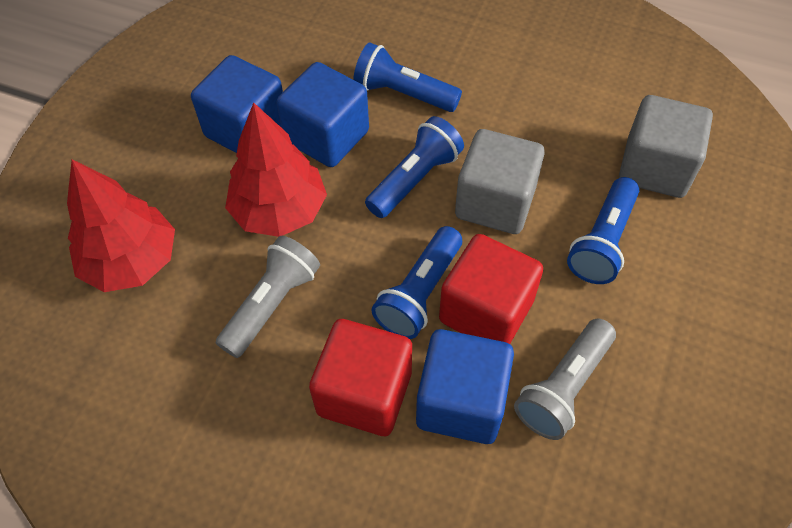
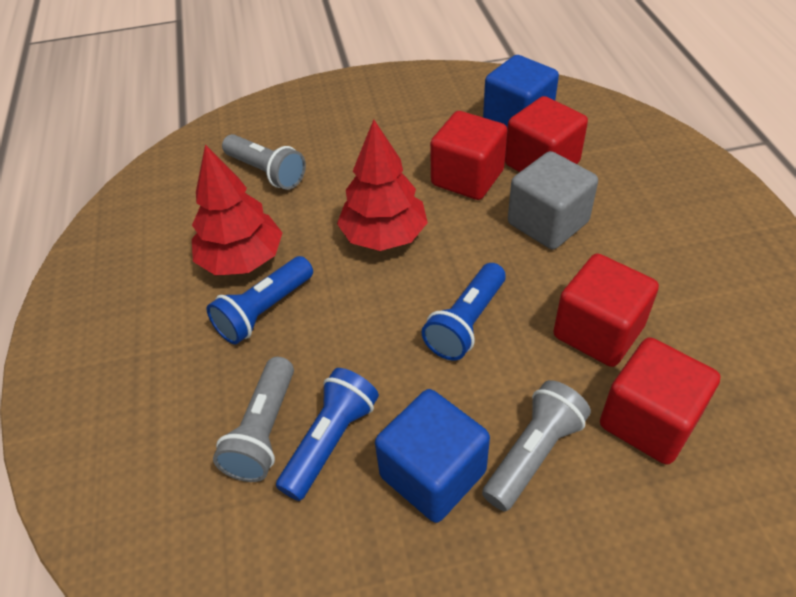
blue cube: [191,55,283,153] [276,62,369,167] [416,329,514,444] = 3 -> [375,389,490,523] [483,55,559,128] = 2
blue flashlight: [353,43,462,112] [365,116,464,218] [372,226,462,339] [567,177,639,284] = 4 -> [206,256,313,345] [276,368,379,501] [422,263,506,360] = 3
grey cube: [455,129,545,234] [619,95,713,198] = 2 -> [508,151,598,250] = 1
grey flashlight: [216,236,320,358] [514,319,616,440] = 2 -> [213,357,294,482] [222,134,306,190] [482,380,591,511] = 3
red cube: [309,319,412,436] [439,234,543,344] = 2 -> [430,111,507,200] [505,96,588,172] [553,253,659,367] [600,337,720,465] = 4

